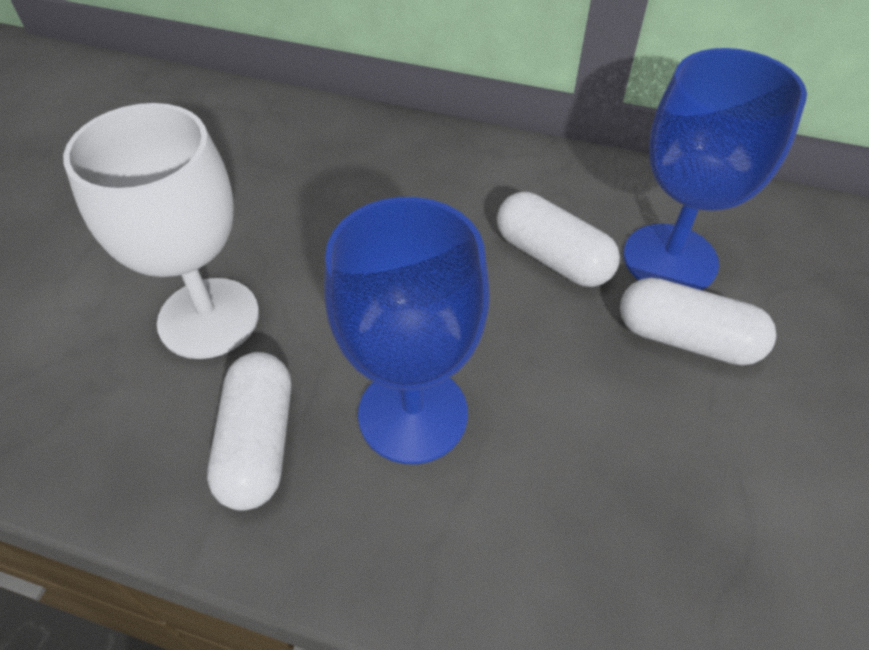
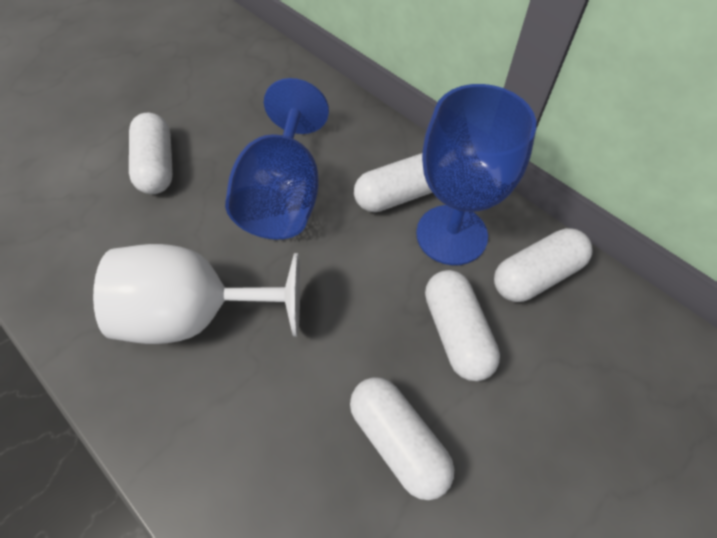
white capsule: [207,352,291,511] [497,192,620,287] [620,278,776,365] = 3 -> [129,113,173,194] [350,377,454,500] [354,153,433,212] [425,270,500,381] [494,228,592,302] = 5

